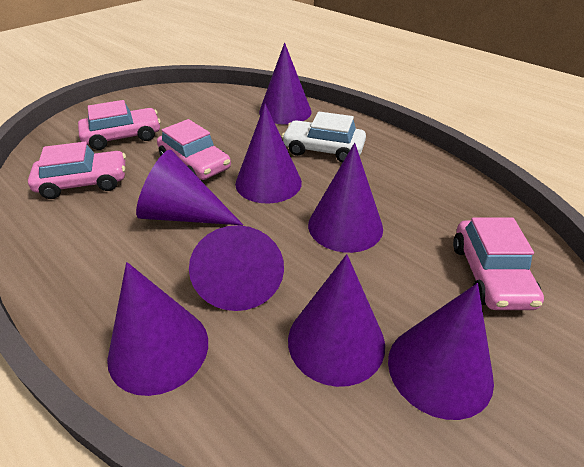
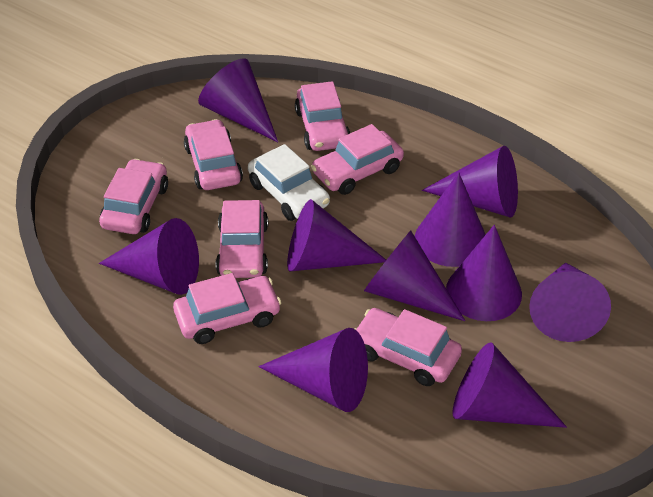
pink car: [28,142,126,199] [78,100,161,150] [157,119,231,180] [453,218,544,310] = 4 -> [99,159,168,234] [173,273,281,344] [184,119,243,190] [216,200,268,278] [295,81,350,151] [311,124,404,195] [354,308,462,386] = 7
purple cone: [107,262,208,396] [136,150,243,225] [189,225,284,311] [235,104,302,203] [259,43,312,125] [288,254,385,387] [308,143,383,253] [388,283,494,420] = 8 -> [99,218,199,295] [198,58,278,142] [258,328,368,412] [287,199,386,271] [364,231,465,321] [415,172,486,267] [422,146,518,218] [446,225,522,321] [453,342,567,428] [529,262,611,342] = 10

